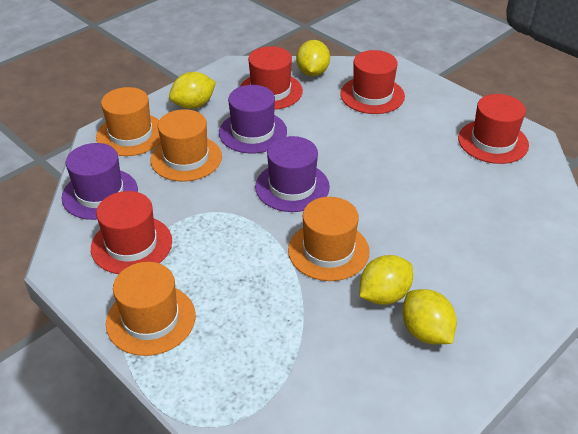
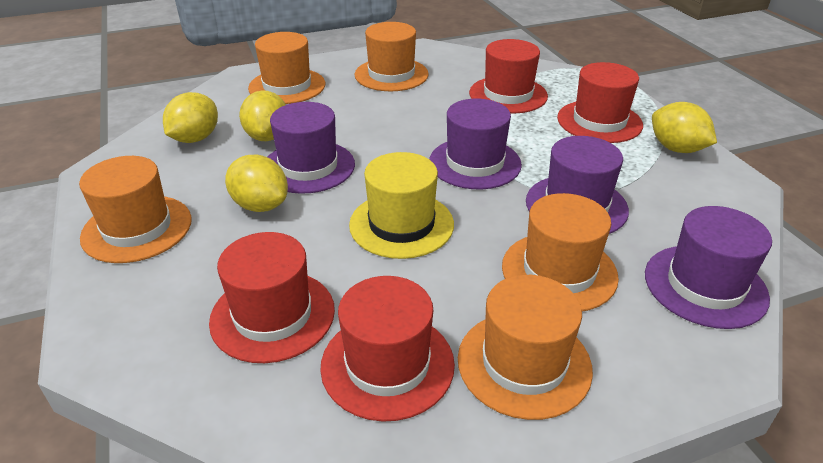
orange hat: [96,87,161,156] [106,262,195,356] [150,109,222,182] [288,197,370,281] = 4 -> [79,156,192,263] [248,32,326,104] [355,22,429,91] [458,275,593,420] [502,193,619,312] = 5
purple hat: [62,143,138,220] [219,85,287,153] [255,136,330,212] = 3 -> [268,102,355,194] [429,99,522,189] [526,136,629,234] [645,206,772,329] = 4
yellow hat: none = 0 -> [349,152,454,259] = 1

